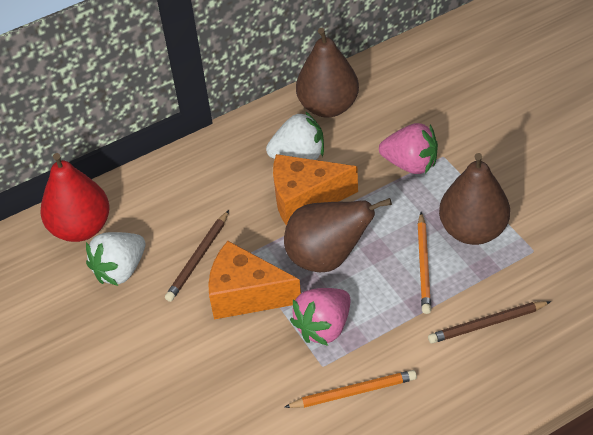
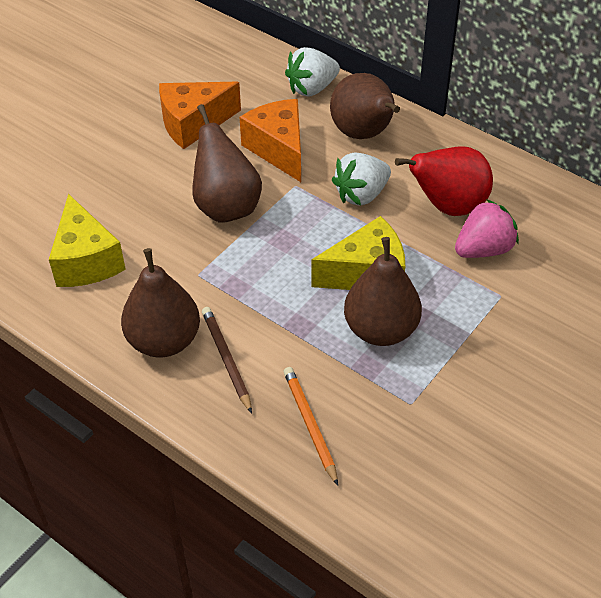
brown pear: [284,198,392,272] [296,28,359,118] [439,153,510,245] = 3 -> [121,248,200,357] [193,104,262,223] [330,73,400,139] [344,237,422,346] = 4
brown pencil: [165,210,229,302] [428,301,551,344] = 2 -> [202,307,252,414] = 1
orange pencil: [284,370,417,408] [417,212,431,314] = 2 -> [284,367,338,486] = 1
pink strawberry: [290,288,351,346] [379,123,438,174] = 2 -> [455,199,519,258] = 1
yellow cheese: none = 0 -> [49,194,126,287] [311,216,405,290] = 2

